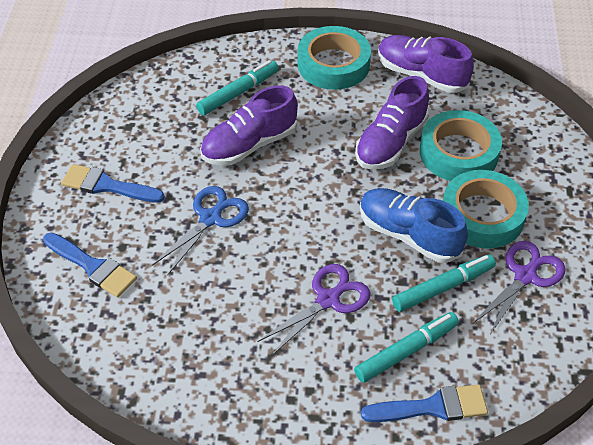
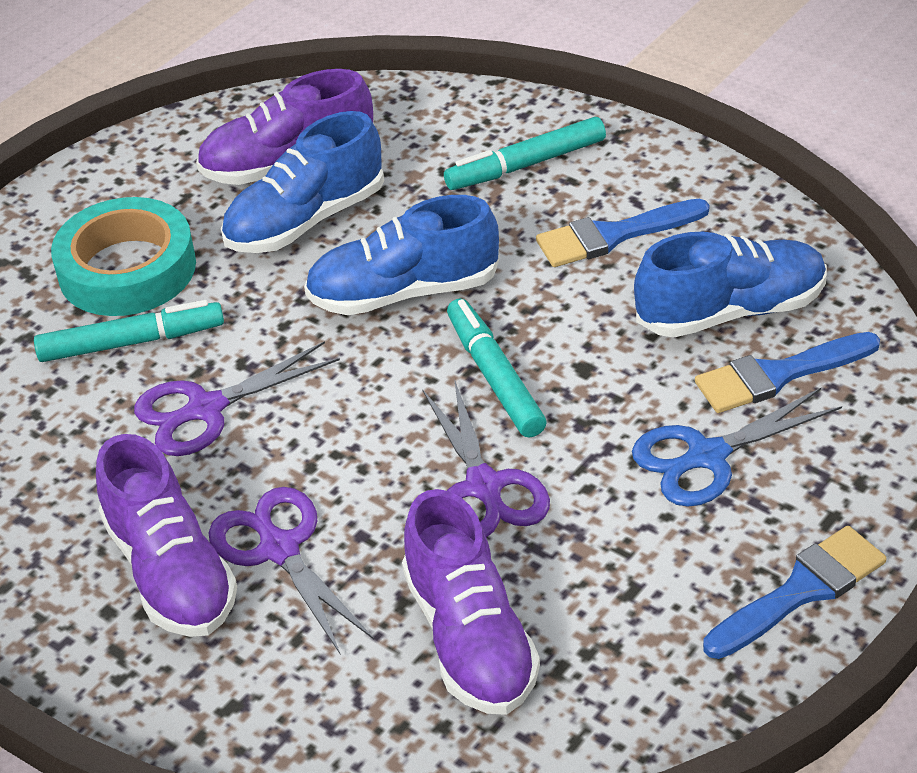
blue shoe: [360,188,468,263] = 1 -> [221,111,384,253] [304,195,500,315] [634,232,827,338] = 3
purple scissors: [257,264,370,356] [472,241,566,336] = 2 -> [134,341,340,456] [209,487,374,655] [422,379,550,538] = 3
turquoise tape: [298,26,371,90] [420,110,502,181] [443,170,529,249] = 3 -> [51,197,196,316] = 1

